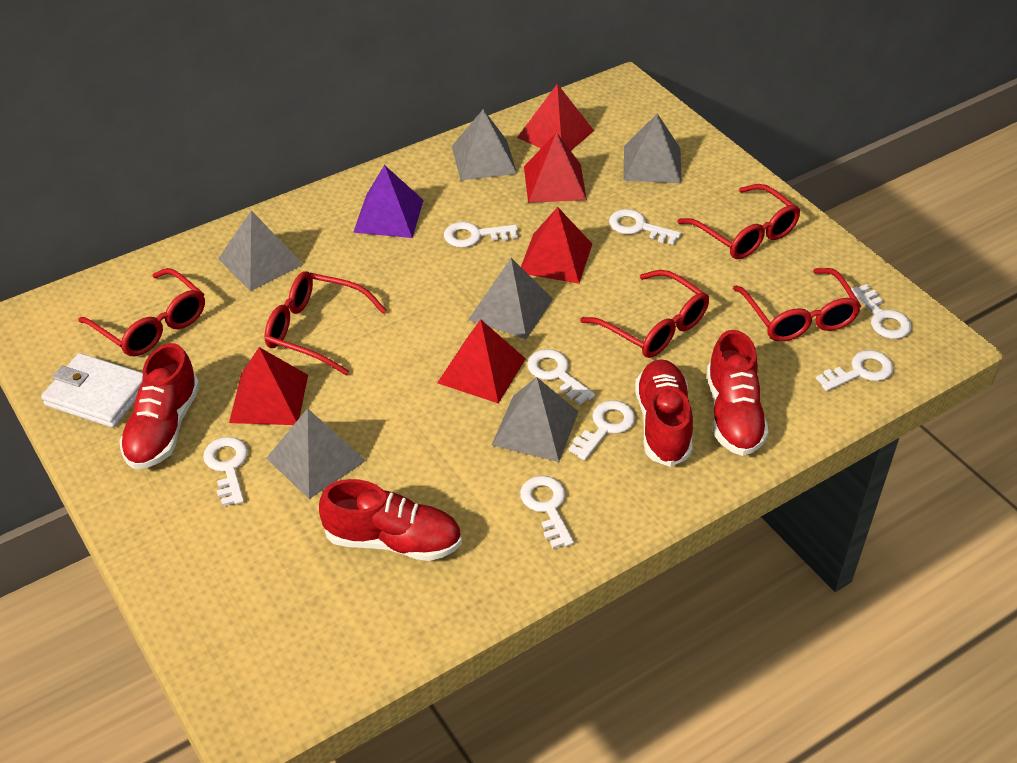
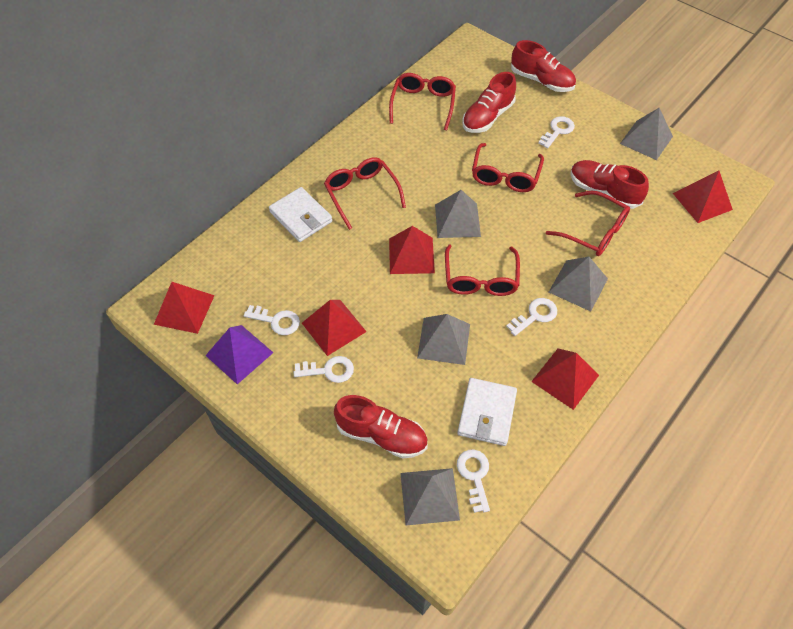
grey pyramid: [218,210,303,291] [266,408,366,499] [452,109,517,180] [468,258,553,339] [492,377,579,462] [623,113,681,183] = 6 -> [400,468,460,525] [417,314,470,365] [435,190,481,238] [549,256,608,312] [620,108,673,160] = 5
white key: [203,437,248,506] [444,222,518,248] [520,476,574,549] [527,349,595,405] [569,400,636,460] [609,209,681,245] [816,350,894,391] [851,284,912,339] = 8 -> [244,305,300,335] [293,356,354,383] [457,450,490,513] [506,298,557,336] [538,116,575,148] = 5
white wallet: [41,353,143,428] = 1 -> [269,187,332,242] [457,378,517,446] = 2

